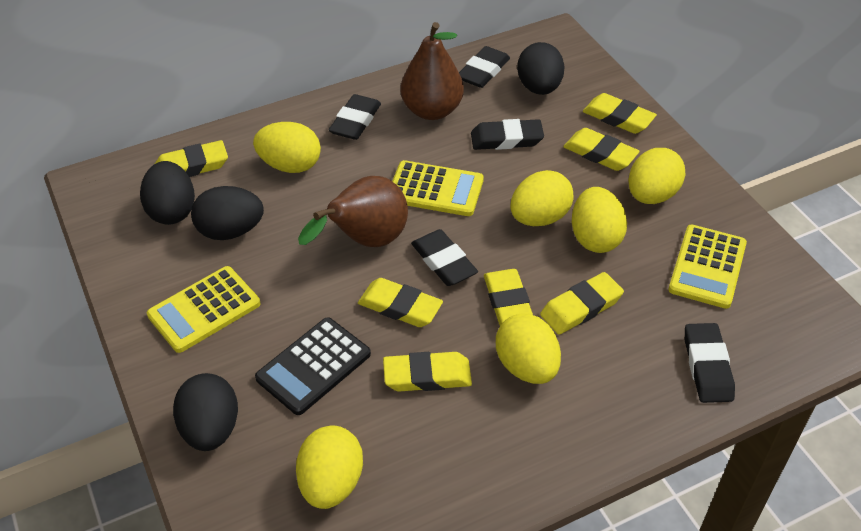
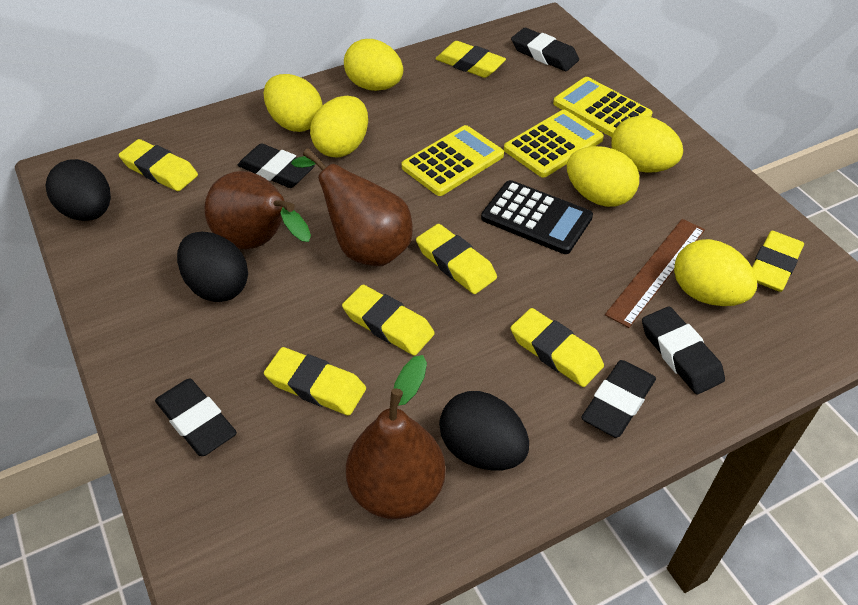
black egg: [140,161,195,225] [173,373,238,451] [191,186,264,240] [517,42,565,95] = 4 -> [46,159,111,221] [177,232,248,302] [439,391,529,471] = 3
brown pear: [298,176,408,247] [401,22,464,120] = 2 -> [204,171,311,250] [291,148,412,266] [346,355,446,519] = 3
brown ruler: none = 0 -> [605,219,705,328] = 1

